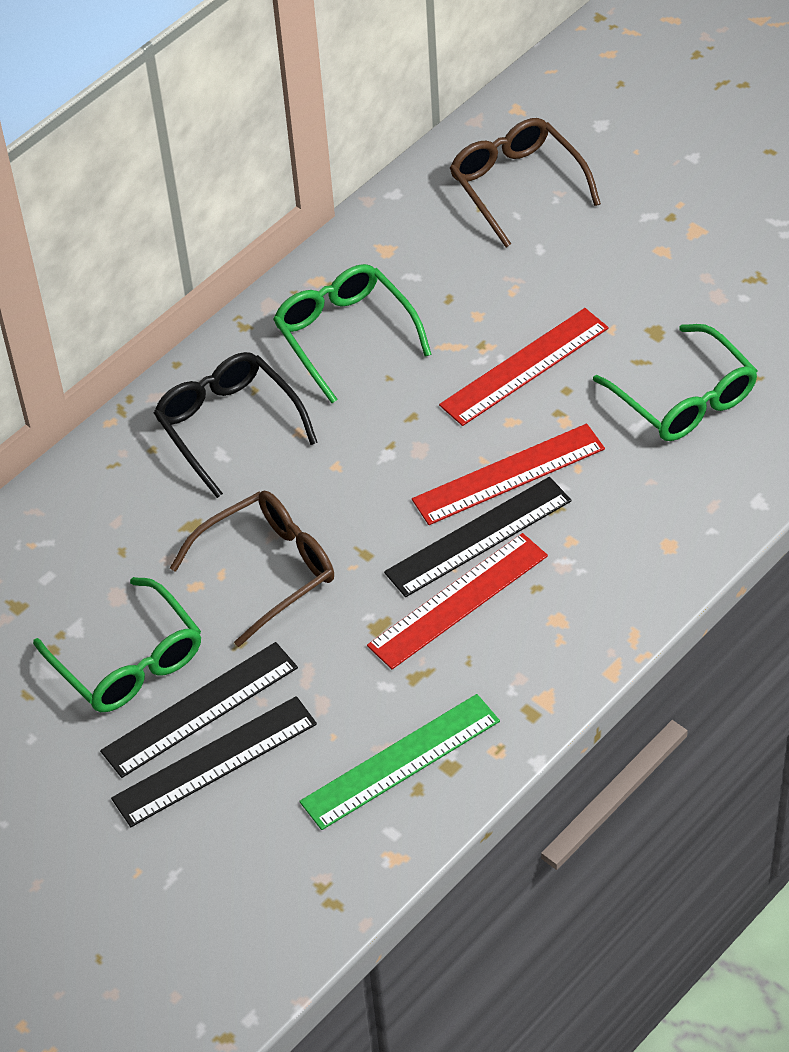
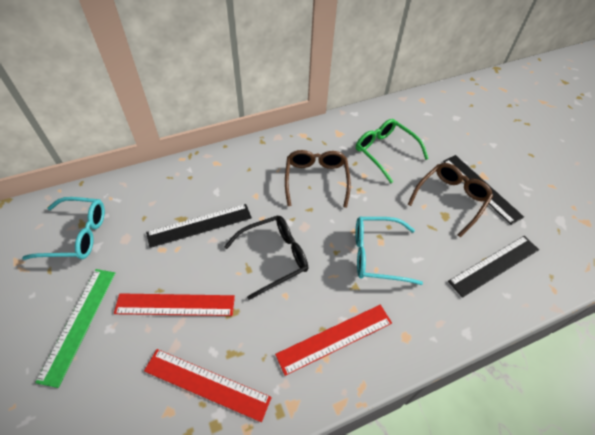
green glasses: [33,577,201,712] [273,264,432,403] [593,324,758,441] = 3 -> [356,119,429,183] = 1
turquoise glasses: none = 0 -> [22,197,105,260] [355,217,423,285] = 2

